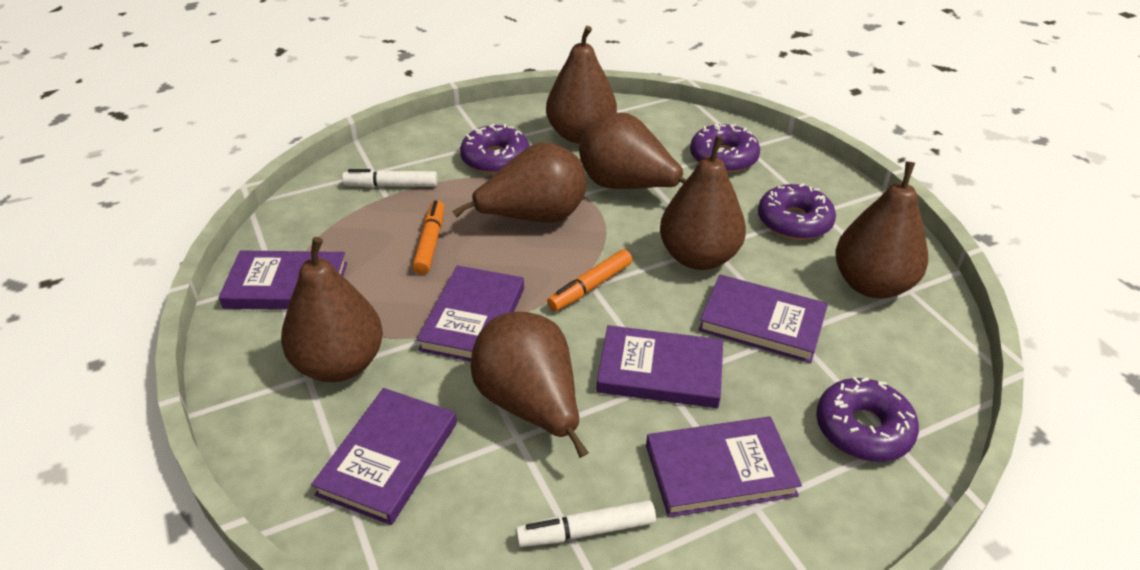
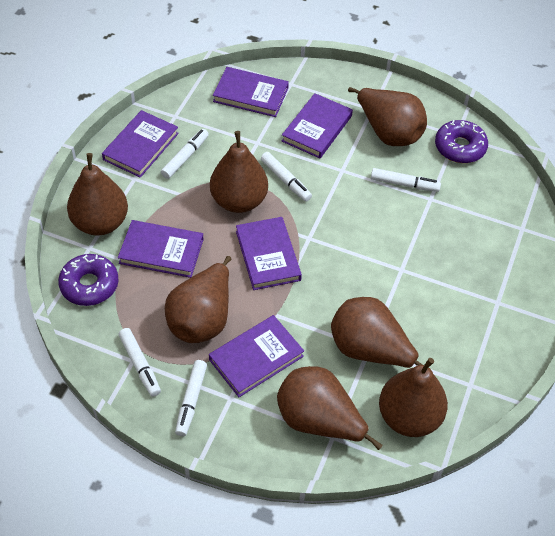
orange marker: [412,200,444,274] [547,249,632,311] = 2 -> none = 0
purple donut: [460,124,530,174] [690,124,760,173] [758,184,836,240] [816,377,919,462] = 4 -> [58,254,119,306] [435,120,488,163] = 2
white marker: [342,169,438,187] [516,500,656,547] = 2 -> [118,328,161,397] [161,129,209,179] [175,360,207,436] [261,152,312,202] [371,168,441,192] = 5

